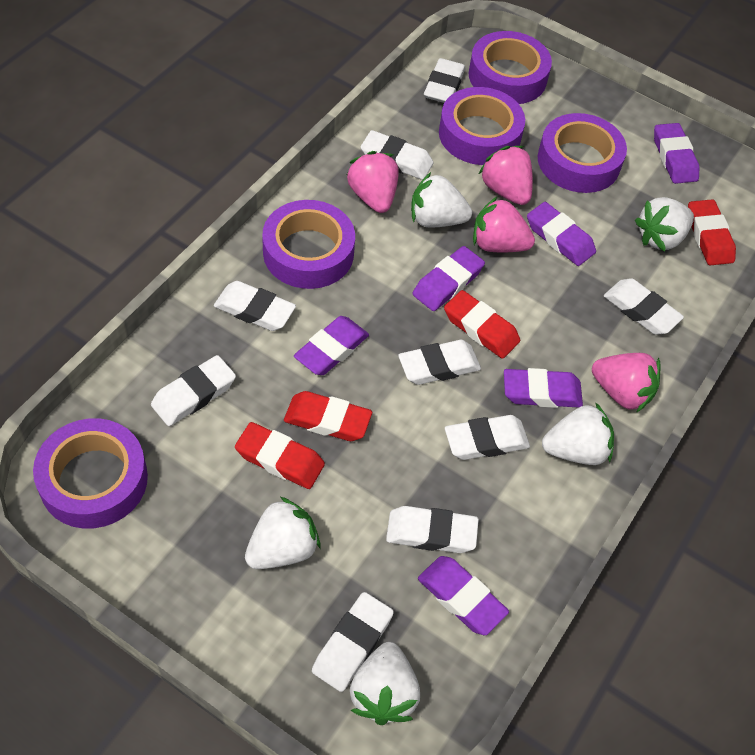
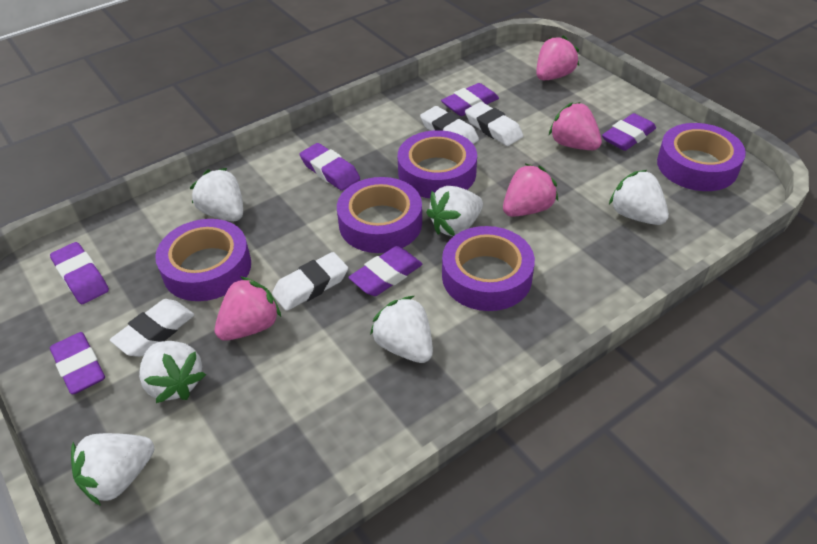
red eraser: [235,422,325,489] [284,391,372,441] [444,290,520,359] [688,199,736,265] = 4 -> none = 0
white eraser: [151,355,236,426] [214,281,296,331] [312,592,394,692] [361,130,434,180] [386,506,479,553] [398,340,481,385] [424,58,465,103] [445,415,530,460] [604,278,684,335] = 9 -> [110,299,195,357] [272,252,348,311] [420,106,479,144] [465,102,523,146] = 4
white strawberry: [245,497,320,569] [350,642,420,725] [411,172,472,228] [542,402,614,465] [635,197,694,251] = 5 -> [71,433,154,506] [139,341,206,403] [190,168,243,221] [370,296,433,363] [426,186,483,236] [609,170,669,225] = 6

